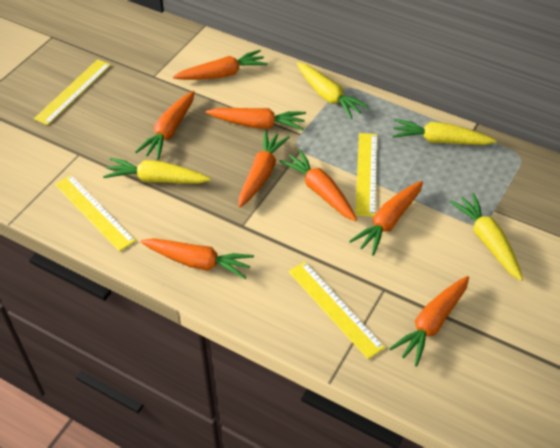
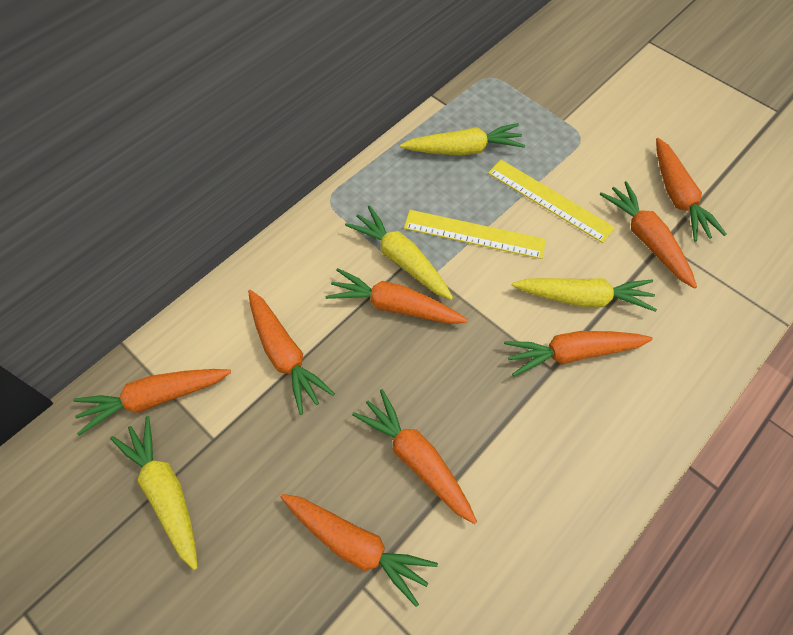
yellow ruler: [34,59,111,125] [55,175,136,252] [289,262,385,359] [356,133,377,217] = 4 -> [404,210,546,259] [488,160,615,243] = 2

